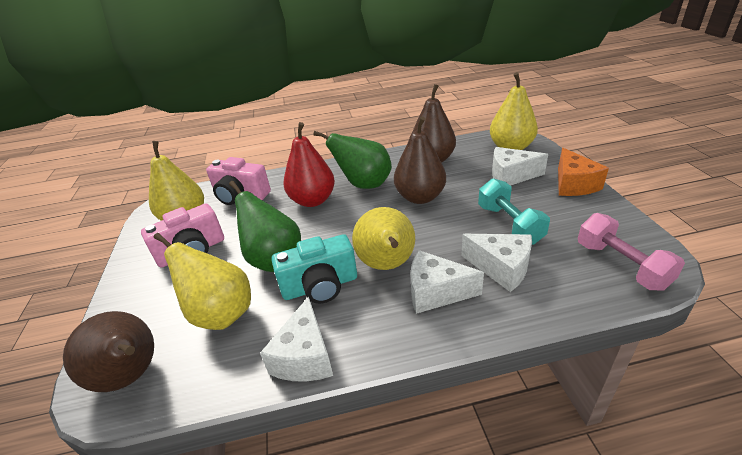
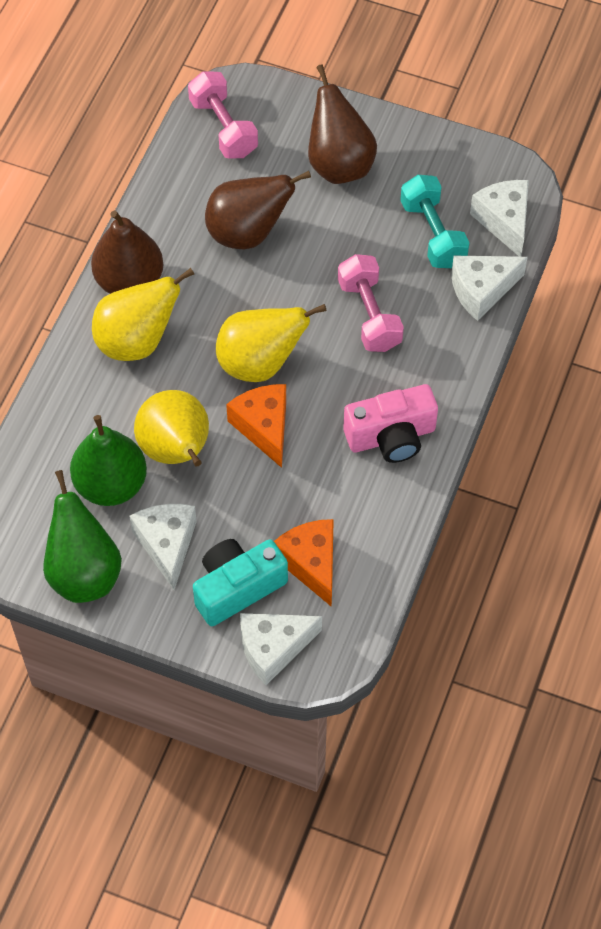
orange cheese: [558,148,609,196] = 1 -> [226,384,286,468] [274,519,334,607] = 2
pink camera: [141,203,224,268] [206,157,271,205] = 2 -> [343,384,438,463] = 1
pink dumbbell: [578,213,685,291] = 1 -> [188,71,258,158] [338,254,404,352] = 2
red pear: [284,122,335,207] = 1 -> none = 0
yellow pear: [149,141,204,221] [154,233,251,330] [352,207,415,270] [490,72,538,150] = 4 -> [92,268,194,361] [134,390,209,467] [216,304,327,382] = 3

